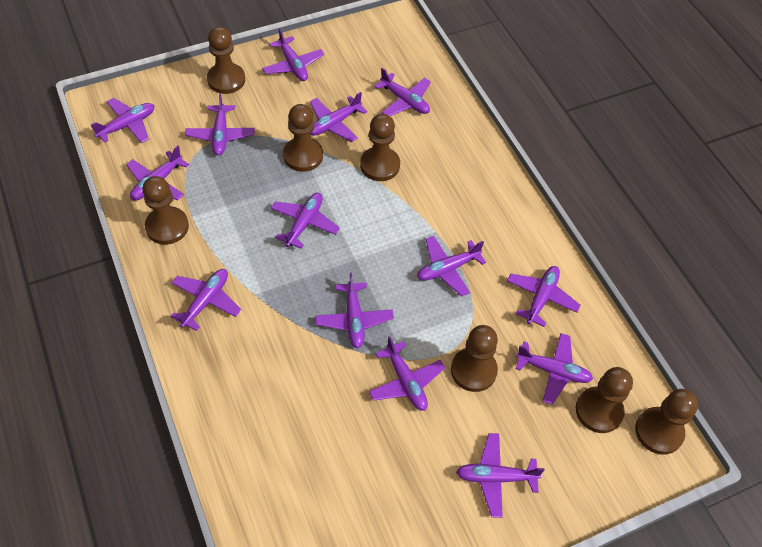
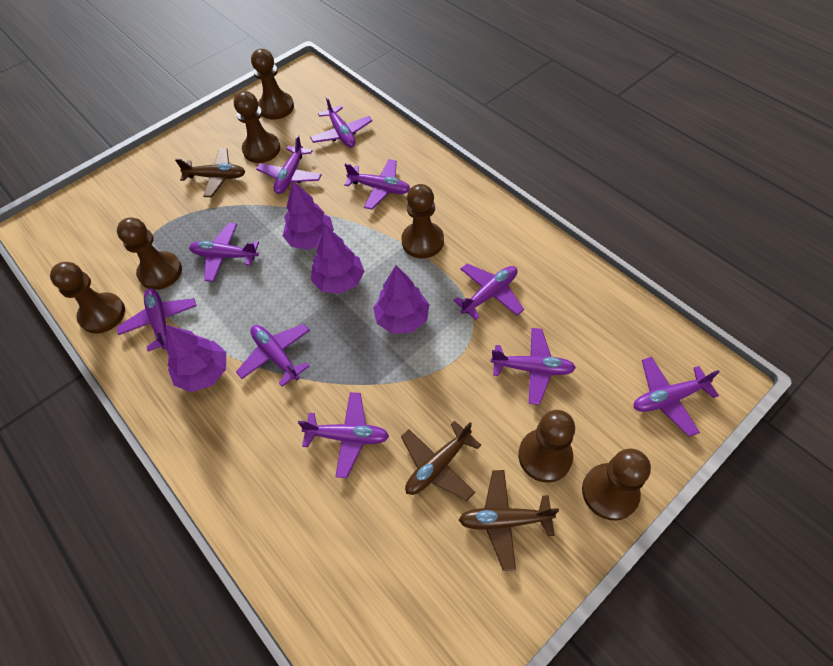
brown plane: none = 0 -> [175,148,245,197] [401,421,481,501] [459,470,559,571] = 3
purple plane: [90,98,154,143] [126,146,189,201] [170,269,241,331] [185,94,255,156] [262,28,324,81] [271,193,340,249] [310,92,367,142] [315,272,394,348] [369,336,445,411] [374,68,431,116] [417,236,486,296] [456,433,545,518] [507,266,581,327] [516,333,593,405] = 14 -> [117,288,196,351] [189,223,259,282] [236,324,310,386] [256,135,322,194] [298,392,389,478] [310,97,372,148] [344,159,410,210] [453,263,524,320] [491,328,576,405] [633,357,720,437] = 10
purple tree: none = 0 -> [166,325,226,392] [283,181,334,250] [311,225,364,294] [373,265,430,334] = 4

